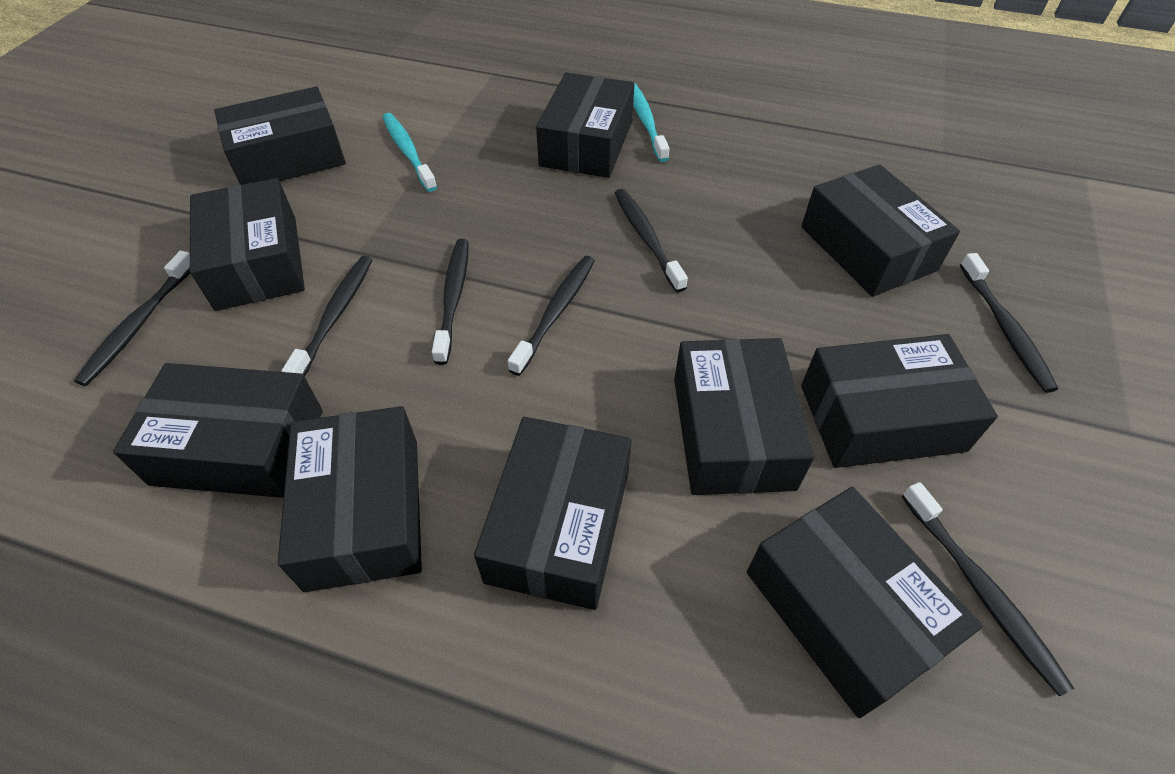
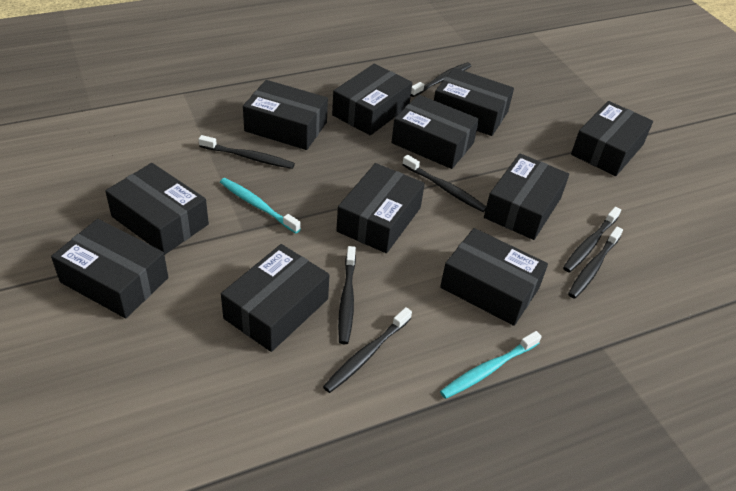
black box: [113,363,323,498] [190,178,305,311] [214,86,346,185] [278,406,422,592] [474,417,631,610] [536,72,634,178] [674,338,814,495] [747,487,983,718] [801,165,960,297] [801,334,998,468] = 10 -> [51,219,168,318] [105,163,209,255] [221,244,329,352] [243,80,328,150] [332,64,412,135] [336,163,425,253] [391,95,479,169] [434,68,514,136] [440,228,548,326] [484,154,569,240] [571,101,653,176] = 11

